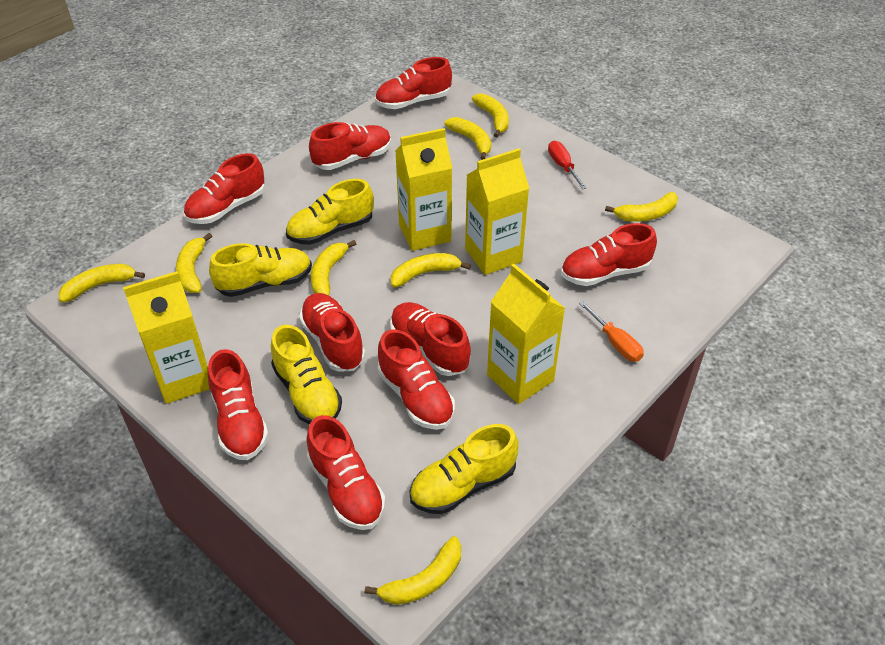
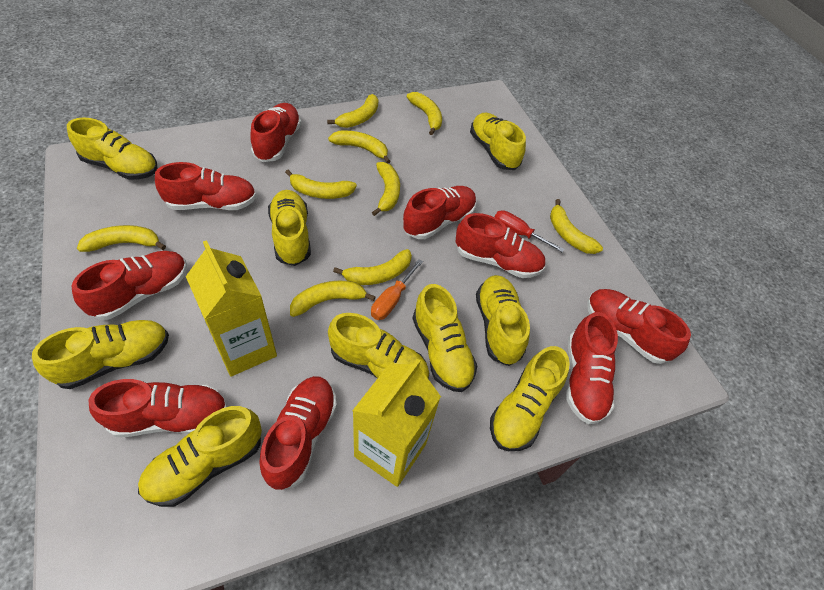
yellow banana: [59,264,145,303] [176,233,212,293] [311,240,356,295] [365,536,461,605] [391,253,471,287] [444,117,491,160] [472,94,509,138] [605,192,678,222] = 8 -> [77,225,166,252] [285,170,357,199] [290,281,376,317] [327,94,378,128] [328,130,391,163] [333,249,412,285] [372,162,400,216] [407,92,442,135] [550,199,603,254] = 9
yellow carton: [123,271,210,404] [395,128,452,251] [465,148,529,275] [487,264,565,404] = 4 -> [186,240,277,377] [352,359,441,487] = 2
yellow shoe: [209,243,312,297] [271,325,342,424] [286,179,374,245] [410,424,519,514] = 4 -> [32,320,169,389] [67,118,158,180] [138,406,262,507] [268,190,311,266] [328,313,429,379] [413,284,477,392] [470,113,526,170] [476,275,530,366] [490,346,570,451] = 9

